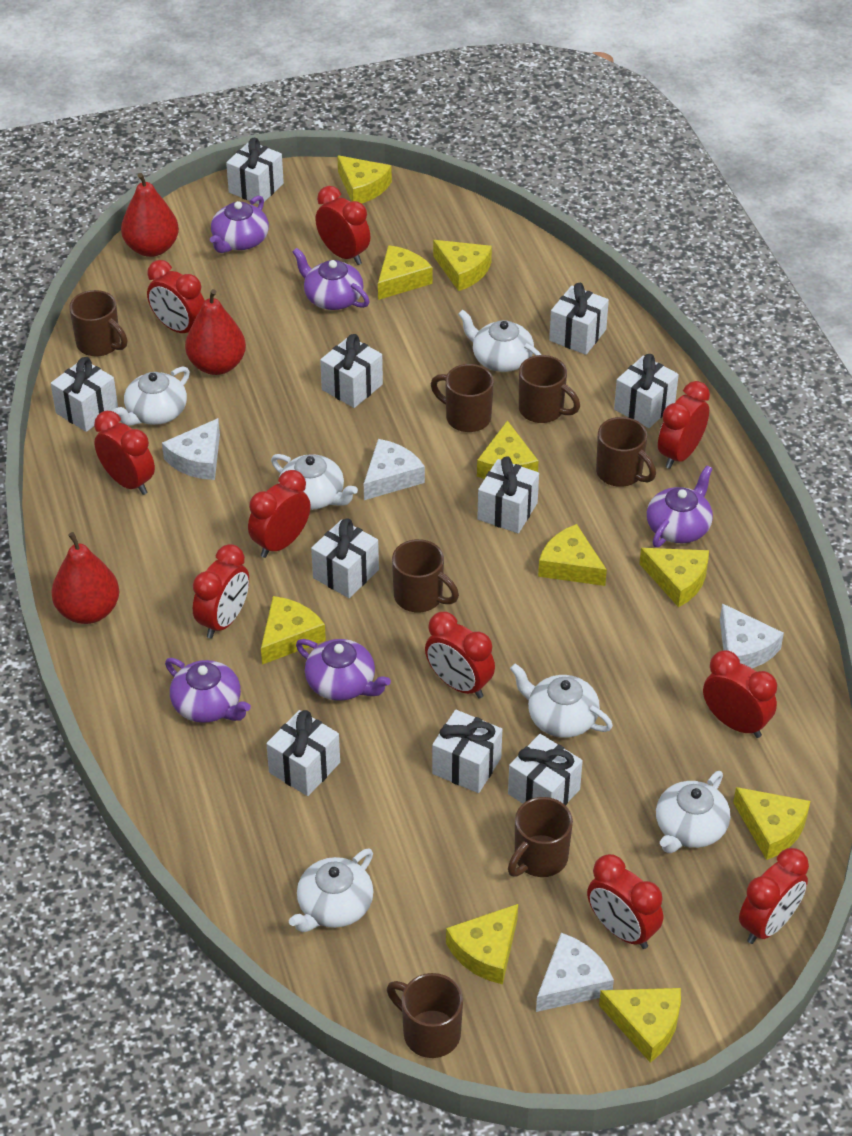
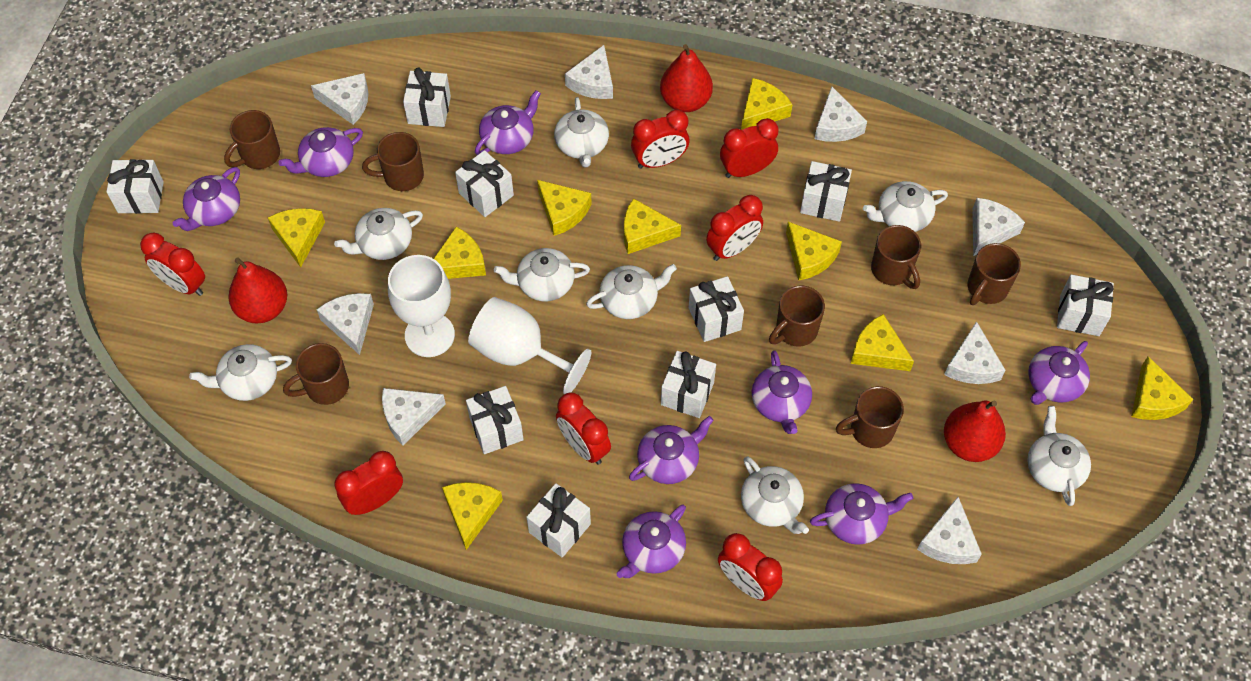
purple teapot: [165,658,251,723] [210,195,269,253] [293,248,369,310] [296,639,391,701] [647,465,713,547] = 5 -> [173,167,240,231] [278,127,363,177] [475,90,541,155] [617,504,686,578] [629,416,714,484] [752,350,812,434] [810,483,913,545] [1028,341,1090,405] = 8
red clock: [94,411,155,495] [147,260,205,333] [193,544,249,638] [248,470,310,558] [315,186,370,265] [425,612,495,698] [587,854,663,949] [658,381,710,469] [703,650,777,738] [739,848,809,944] = 10 -> [140,233,205,296] [335,451,403,515] [556,392,611,465] [631,110,689,169] [706,195,763,261] [718,533,783,601] [720,118,778,178] = 7
white cheese: [162,418,220,480] [364,439,425,500] [536,933,614,1012] [720,603,784,668] = 4 -> [311,73,368,125] [316,293,374,355] [382,388,446,446] [565,45,613,99] [815,86,867,142] [917,497,982,564] [944,321,1006,384] [972,198,1025,256] = 8
white gift: [51,357,118,432] [226,138,284,205] [266,710,340,796] [311,518,379,598] [320,334,383,408] [432,710,502,793] [477,456,539,533] [508,734,583,806] [549,283,609,355] [614,354,679,428] = 10 -> [107,159,164,214] [403,68,451,127] [455,150,514,217] [466,386,524,454] [526,483,591,557] [661,351,716,418] [689,276,744,342] [800,161,852,222] [1057,275,1114,336] = 9
white goblet: none = 0 -> [388,255,455,357] [468,297,591,394] = 2
white teapot: [113,366,190,426] [271,454,358,510] [289,848,373,932] [458,310,541,372] [510,663,613,738] [656,771,730,853] = 6 -> [189,344,292,401] [334,208,423,260] [494,248,590,301] [554,97,609,167] [586,264,677,319] [741,456,809,534] [863,181,948,232] [1027,406,1091,506] = 8
yellow cheese: [261,596,326,665] [337,155,392,203] [378,245,433,300] [433,240,492,291] [446,904,518,984] [477,420,539,479] [538,524,607,586] [599,988,681,1063] [639,548,709,607] [733,787,810,860] = 10 -> [268,208,325,267] [434,227,486,279] [442,482,503,550] [537,180,592,236] [624,198,681,254] [741,78,793,130] [786,222,842,280] [851,314,914,371] [1131,356,1193,420] = 9

